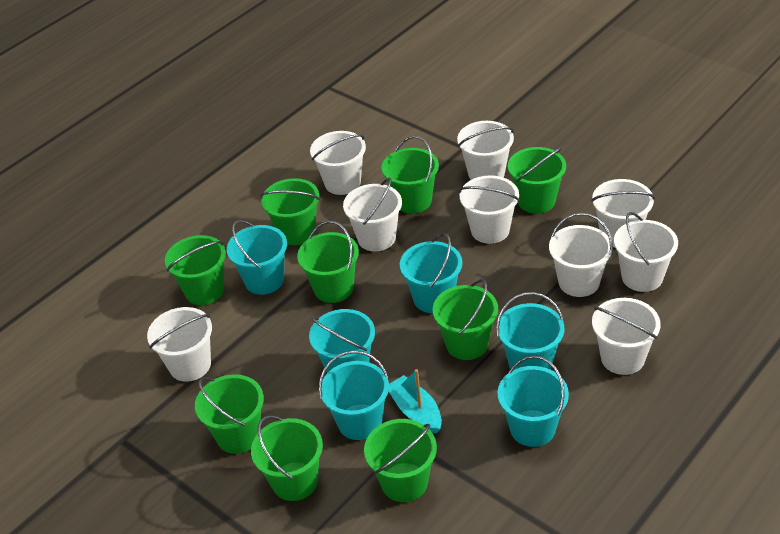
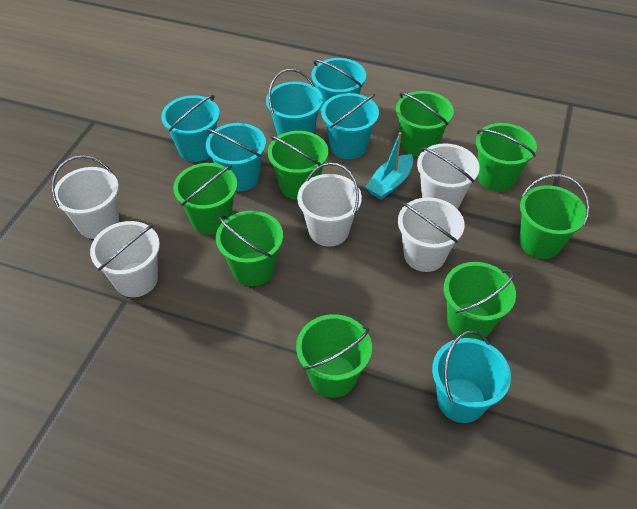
green bucket: [165,235,226,305] [195,374,264,454] [251,415,323,501] [260,178,320,245] [297,221,359,303] [364,419,437,502] [382,136,439,213] [432,279,498,360] [508,147,566,214] = 9 -> [173,163,237,235] [216,211,283,286] [268,131,328,200] [296,314,372,398] [396,91,454,157] [444,262,516,340] [476,123,537,192] [519,175,590,259] = 8
white bucket: [147,307,212,382] [310,131,366,195] [343,177,402,252] [457,121,514,180] [459,175,520,244] [549,213,613,297] [591,179,655,248] [592,298,661,375] [614,212,678,292] = 9 -> [51,155,119,239] [90,221,160,297] [297,163,362,247] [398,197,464,272] [417,144,480,209] = 5

